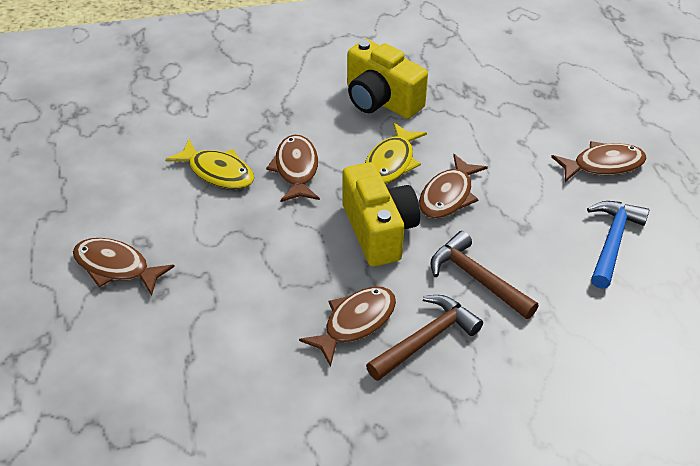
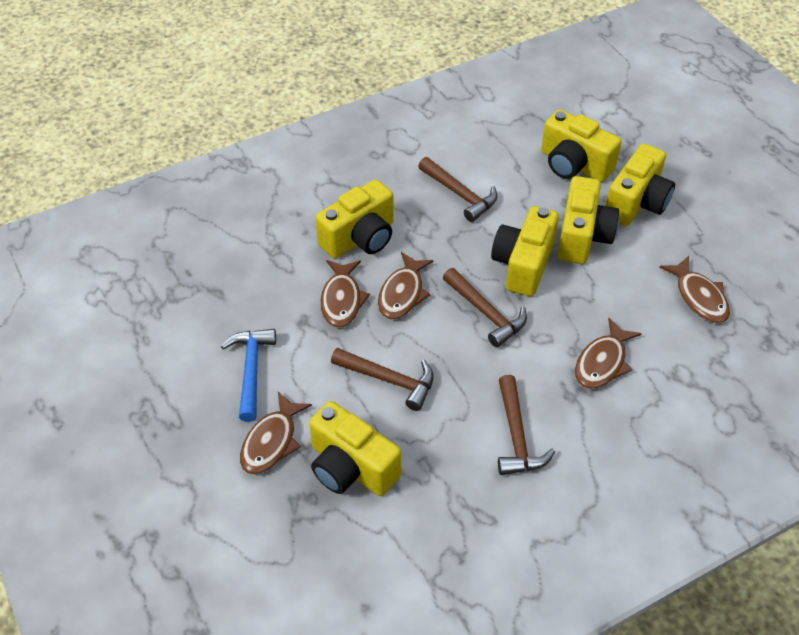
brown hammer: [366,295,483,381] [430,231,538,319] = 2 -> [331,348,434,411] [418,157,497,222] [443,268,527,347] [498,375,555,475] = 4
yellow camera: [342,162,420,267] [347,39,428,119] = 2 -> [309,401,401,496] [316,179,394,258] [491,206,559,297] [541,110,622,182] [557,176,619,264] [606,143,675,226] = 6
yellow fish: [165,139,254,189] [365,122,427,184] = 2 -> none = 0

